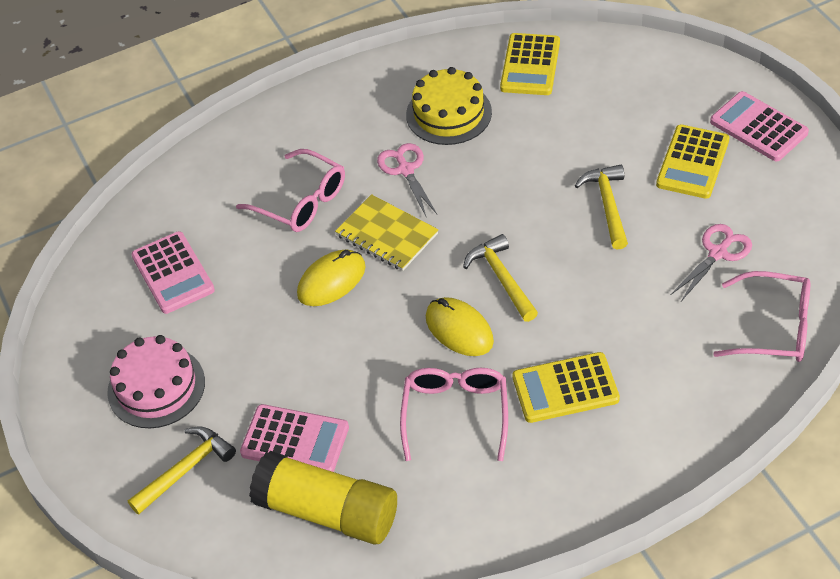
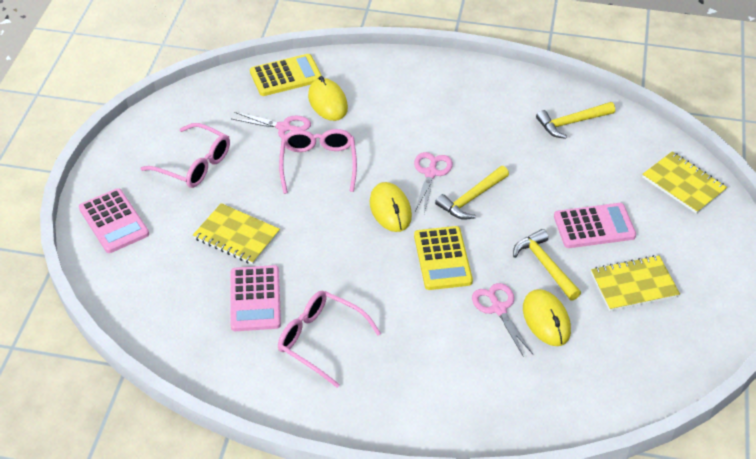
pink cake: [107,335,205,428] = 1 -> none = 0
pink scissors: [377,143,437,216] [671,224,752,301] = 2 -> [232,112,311,139] [414,152,453,214] [472,283,533,357] = 3
yellow cake: [406,67,492,145] = 1 -> none = 0
yellow calculator: [500,33,560,95] [512,352,620,423] [656,124,729,199] = 3 -> [250,54,322,96] [414,226,473,290] = 2
yellow glue stick: [249,451,397,544] = 1 -> none = 0
yellow mouse: [297,250,366,306] [426,297,494,356] = 2 -> [308,76,348,121] [370,182,412,232] [523,289,571,346] = 3
yellow notebook: [335,194,438,271] = 1 -> [193,203,280,265] [591,255,680,311] [642,152,727,214] = 3

